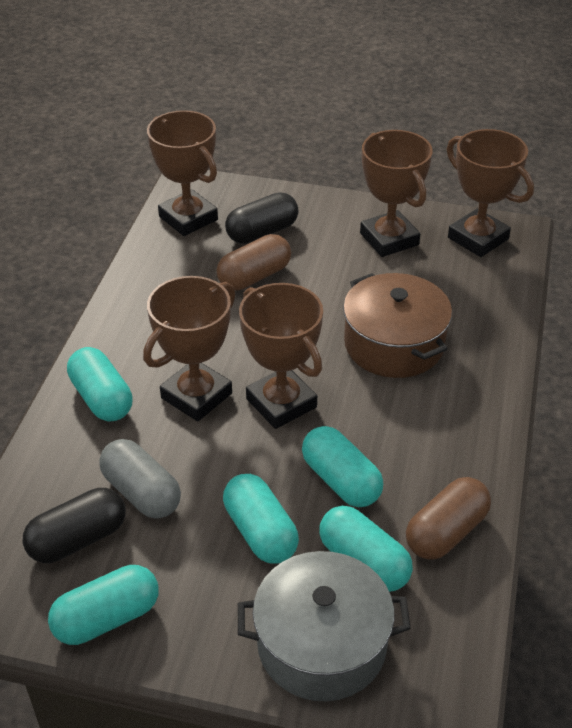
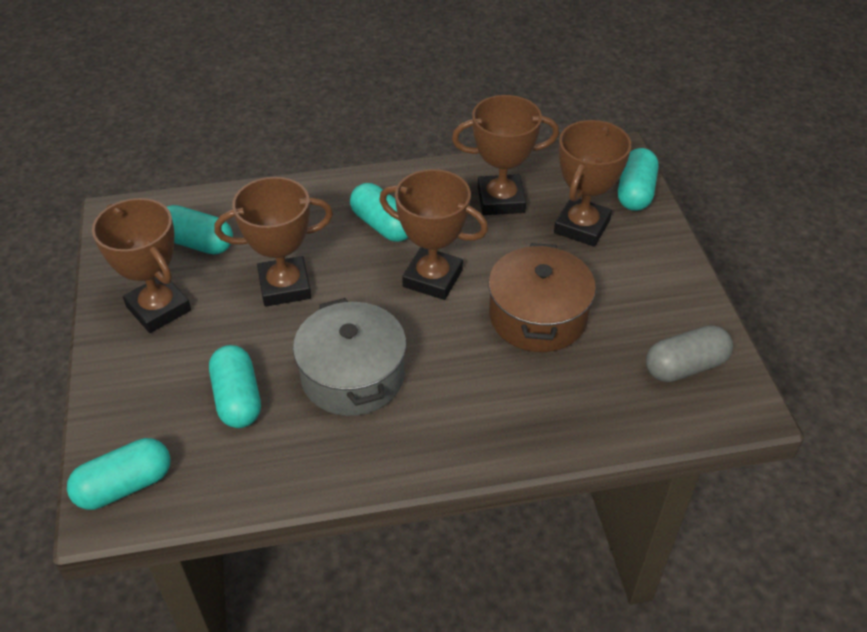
black capsule: [23,488,126,563] [225,192,298,244] = 2 -> none = 0
brown capsule: [216,234,291,291] [406,477,491,560] = 2 -> none = 0

